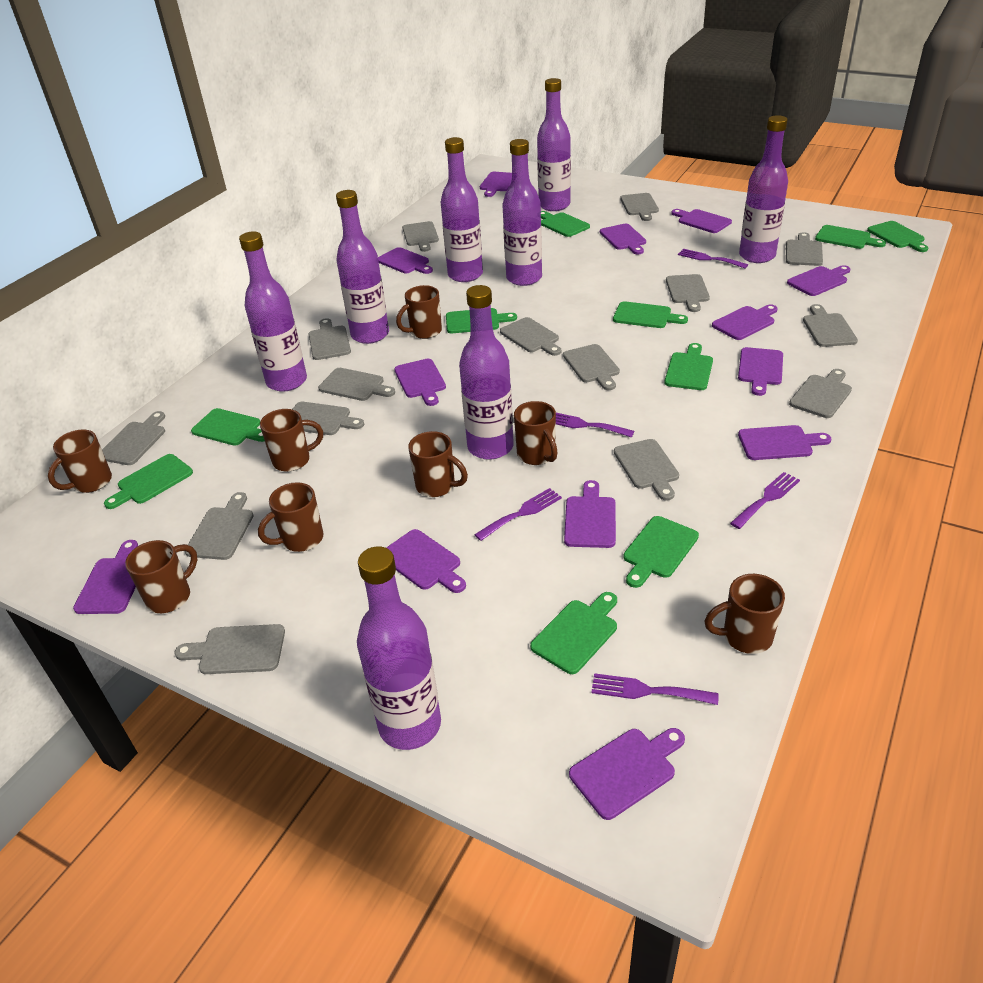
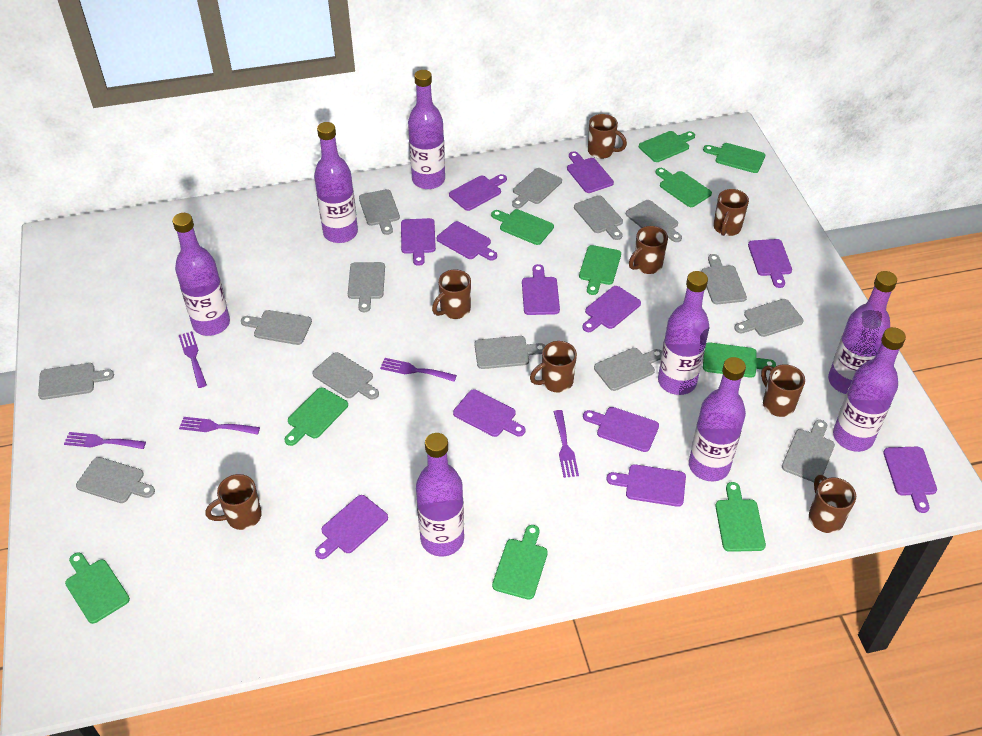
grey cutting board: [102,411,165,465] [174,624,285,674] [185,492,254,560] [292,402,364,435] [309,318,351,360] [318,368,395,401] [402,221,439,252] [500,317,561,356] [563,344,620,390] [614,439,679,501] [620,193,659,221] [666,274,710,312] [786,232,823,266] [789,369,852,418] [803,304,858,347] = 15 -> [38,363,114,400] [76,457,155,503] [241,310,312,345] [312,352,379,400] [348,262,385,312] [359,189,400,235] [474,336,546,369] [512,168,562,208] [574,195,623,240] [594,348,662,391] [626,200,682,242] [701,254,747,304] [734,299,804,337] [782,420,835,482] = 14
purple cutting board: [73,540,138,614] [378,247,433,274] [386,529,466,593] [394,359,446,406] [480,172,512,197] [564,480,616,548] [569,728,685,820] [600,224,646,254] [671,209,732,233] [712,304,778,340] [738,347,783,396] [738,425,831,460] [787,265,850,296] = 13 -> [315,495,388,559] [401,218,436,266] [437,221,497,260] [449,174,507,211] [453,389,525,437] [522,264,560,315] [567,151,614,193] [582,286,641,332] [583,407,659,452] [607,464,686,507] [748,239,792,288] [883,447,937,513] = 12

